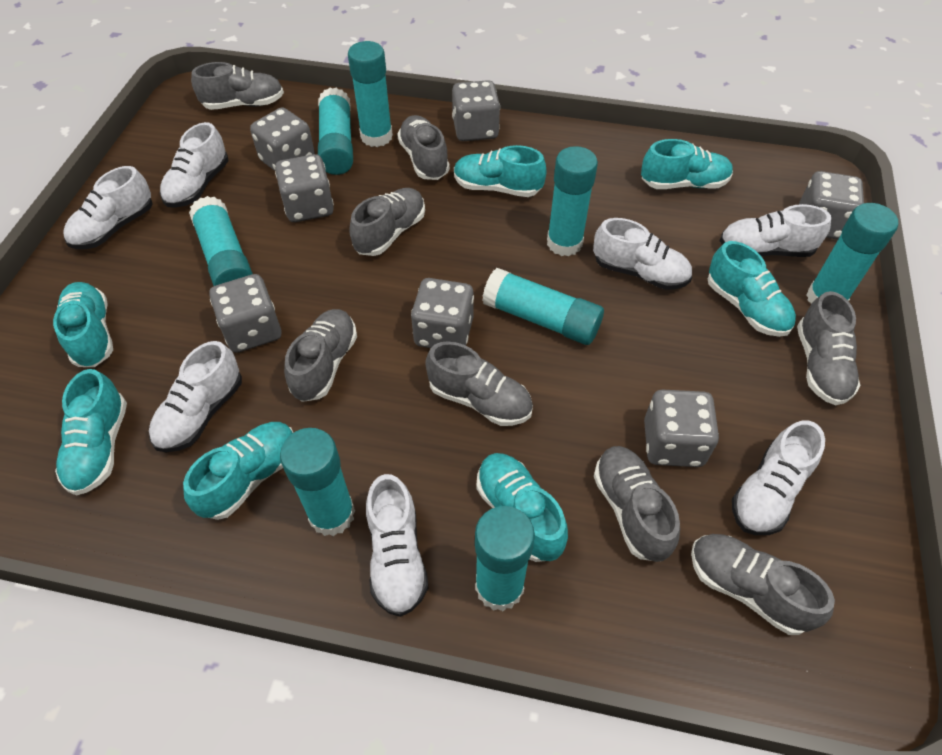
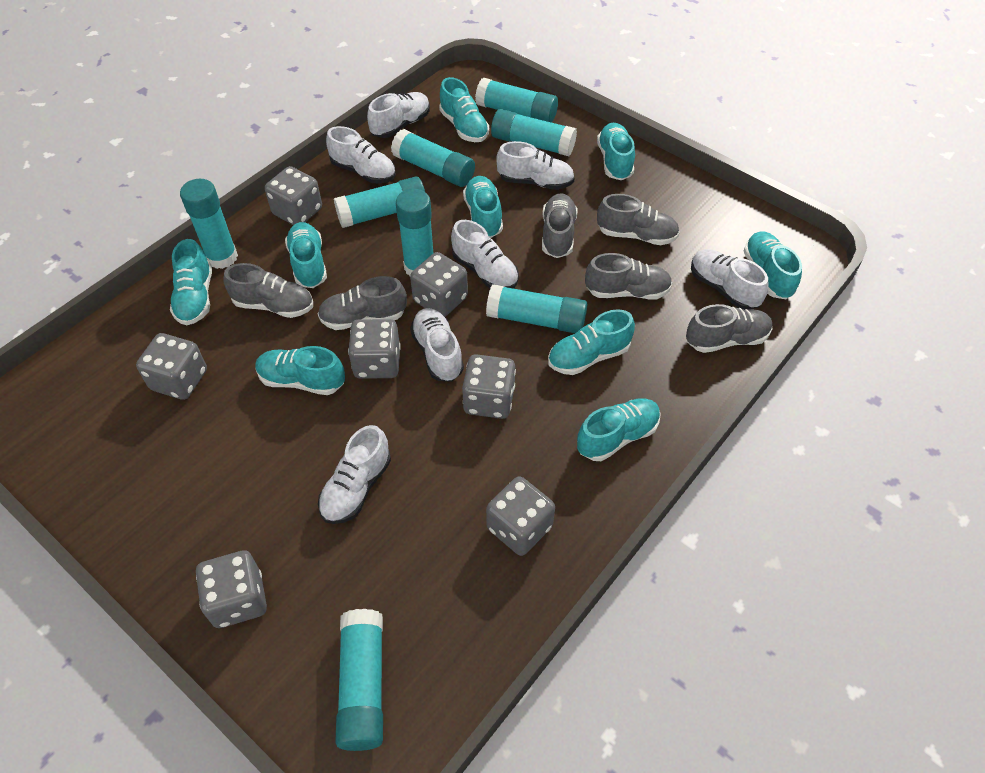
grey shoe: [191,62,284,110] [284,309,357,402] [349,188,425,256] [397,115,450,180] [425,341,533,426] [594,446,680,562] [691,534,835,635] [797,291,860,405] = 8 -> [223,263,313,318] [317,276,407,330] [542,193,578,258] [585,253,672,299] [597,194,679,245] [686,304,772,353] = 6
turquoise shoe: [53,282,113,367] [55,369,127,496] [183,422,293,520] [454,145,546,197] [476,453,568,562] [641,139,733,189] [707,241,796,337] = 7 -> [170,239,212,325] [255,346,345,395] [285,222,327,288] [439,77,489,142] [463,176,503,238] [548,309,635,375] [577,398,661,461] [597,123,635,180] [744,232,802,299] = 9

